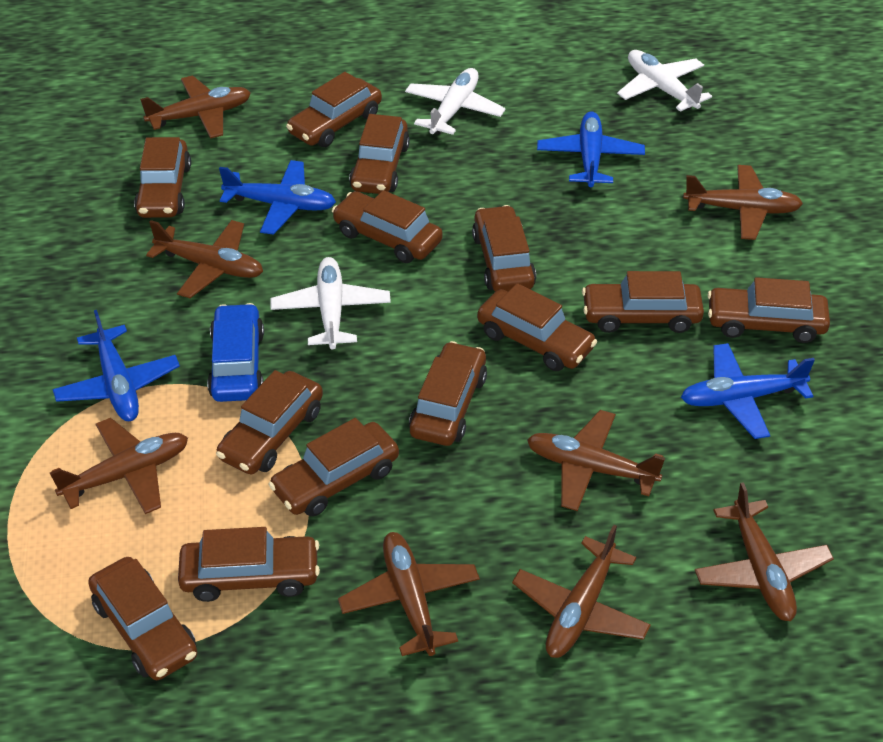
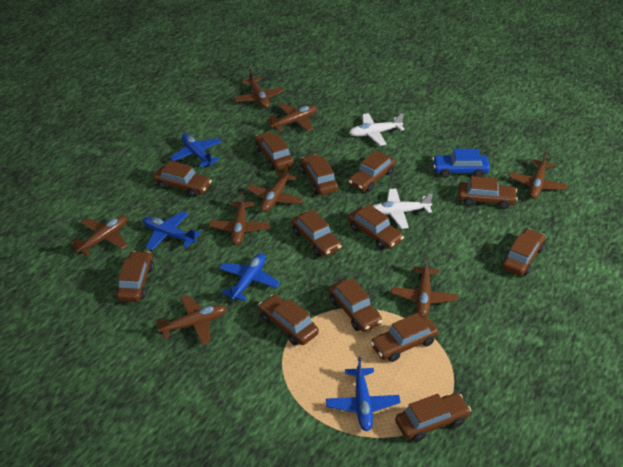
white plane: [271,257,391,349] [405,68,506,135] [617,50,712,112] = 3 -> [349,113,405,146] [373,188,433,229] = 2

